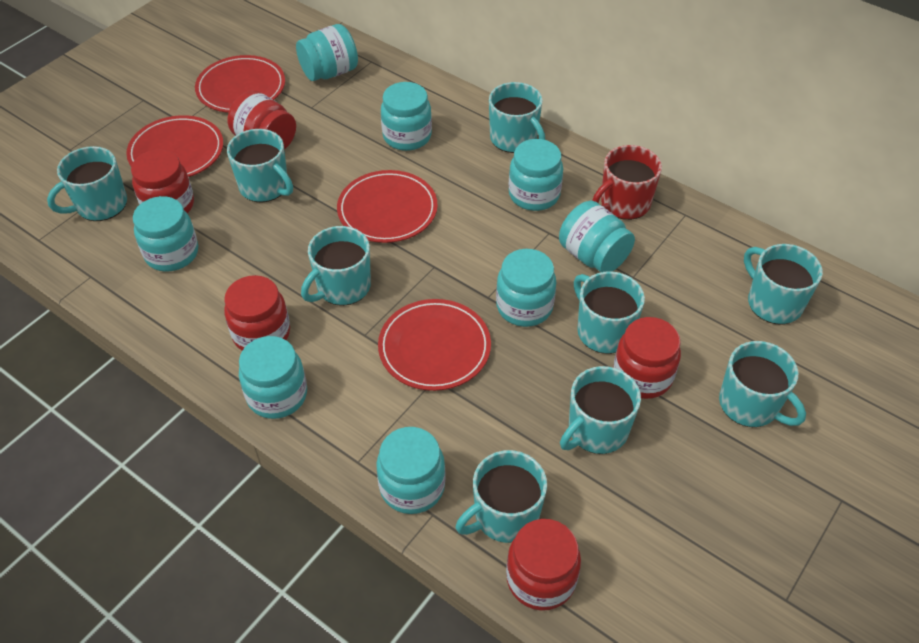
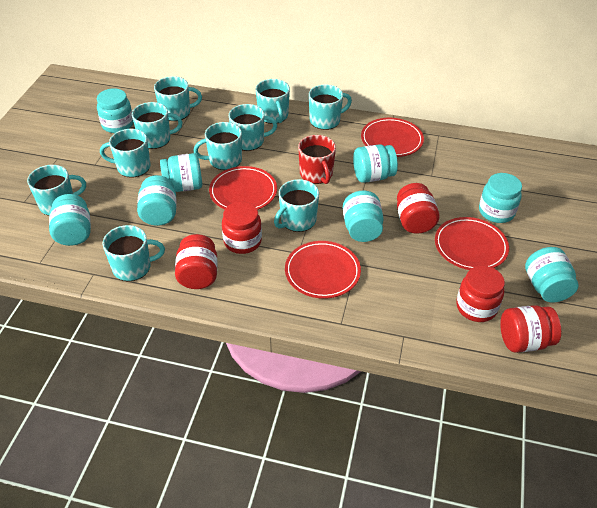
turquoise mug: [47,146,127,221] [227,129,293,202] [301,226,371,306] [456,450,547,543] [489,82,545,153] [560,366,641,454] [574,271,645,354] [719,341,806,427] [744,244,823,325] = 9 -> [27,165,86,216] [100,129,151,178] [103,225,165,281] [132,102,183,149] [154,76,202,121] [194,122,242,170] [229,104,277,151] [256,79,290,124] [274,179,319,232] [309,84,352,130] = 10

